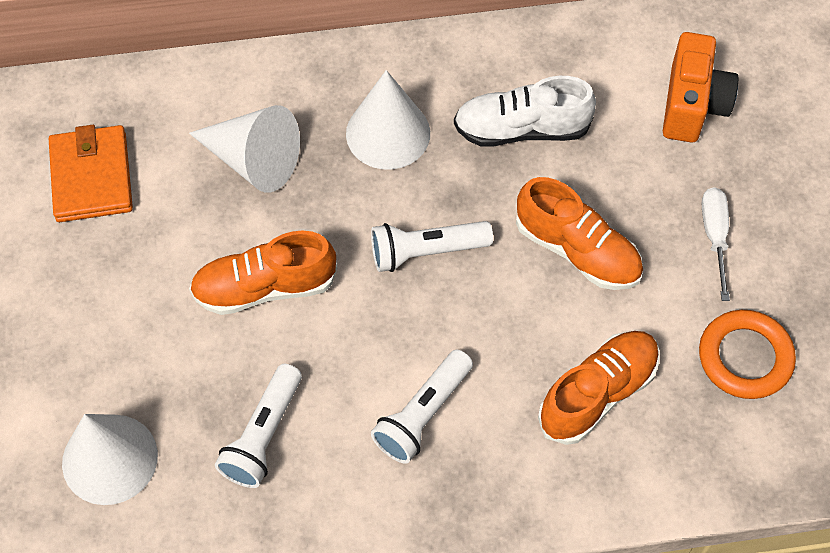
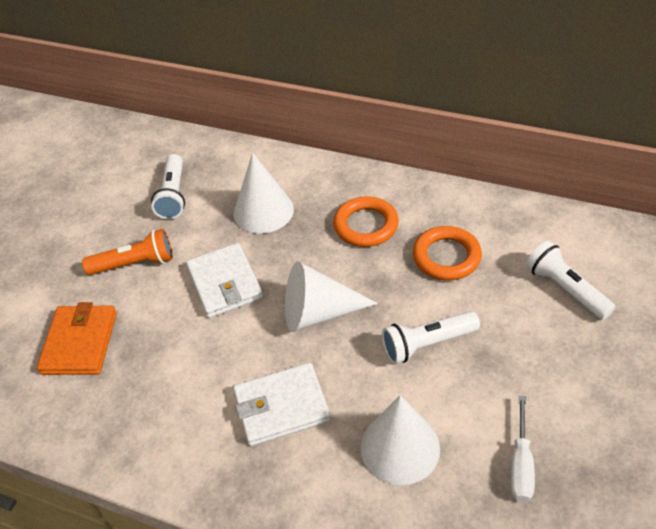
orange camera: [663,32,738,143] = 1 -> none = 0
orange flashlight: none = 0 -> [82,229,173,275] = 1
orange ring: [699,310,796,399] = 1 -> [333,196,399,247] [413,226,482,280] = 2
orange shoe: [189,231,338,315] [516,177,643,290] [538,331,659,445] = 3 -> none = 0
white shoe: [454,76,596,147] = 1 -> none = 0
white wallet: none = 0 -> [186,243,263,318] [233,363,331,446] = 2

